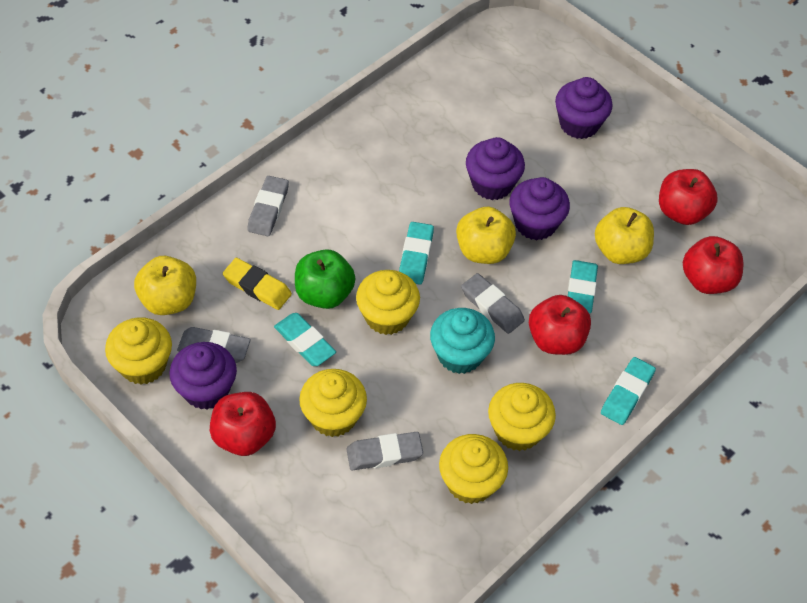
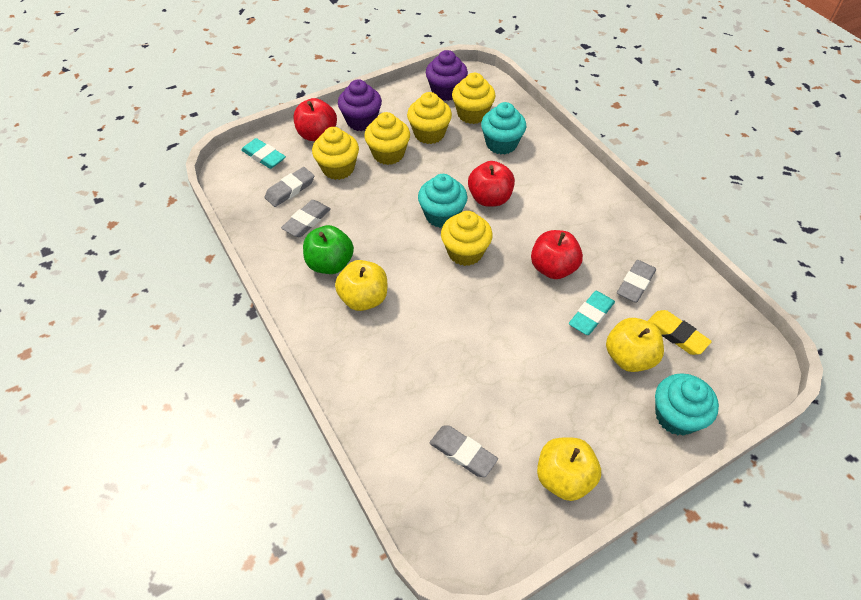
purple cupcake: [169,342,237,409] [466,137,525,200] [510,177,570,241] [555,77,613,139] = 4 -> [338,79,382,131] [426,50,468,101] = 2
red apple: [210,392,276,456] [529,295,591,355] [659,169,718,225] [683,236,743,294] = 4 -> [294,98,337,141] [468,161,515,207] [531,230,583,279] = 3
turquoise cupcake: [430,308,495,374] = 1 -> [418,174,468,228] [481,102,526,154] [655,373,719,436] = 3
turquoise eraser: [274,313,336,366] [399,222,434,285] [568,260,598,313] [601,357,656,425] = 4 -> [241,138,286,169] [569,291,615,335] = 2

